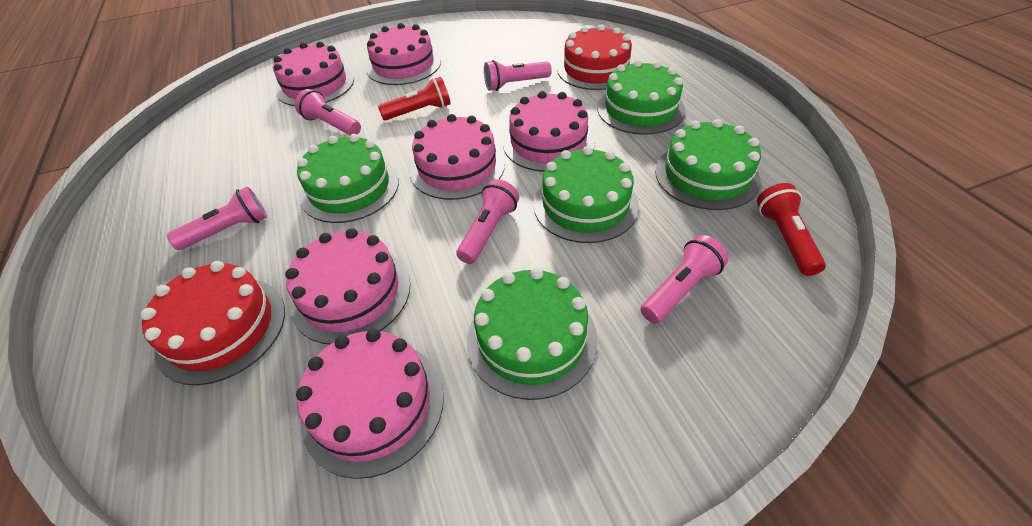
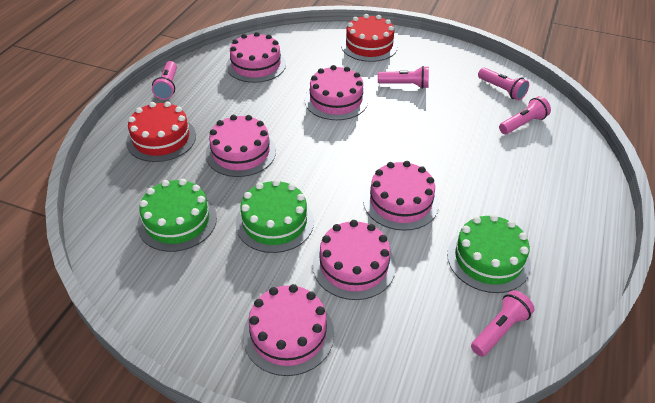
green cake: [297,134,399,223] [467,268,598,400] [533,146,639,243] [597,60,686,135] [655,119,761,210] = 5 -> [137,179,217,252] [236,179,314,253] [447,214,531,293] = 3
red flashlight: [378,77,451,121] [757,183,826,276] = 2 -> none = 0

